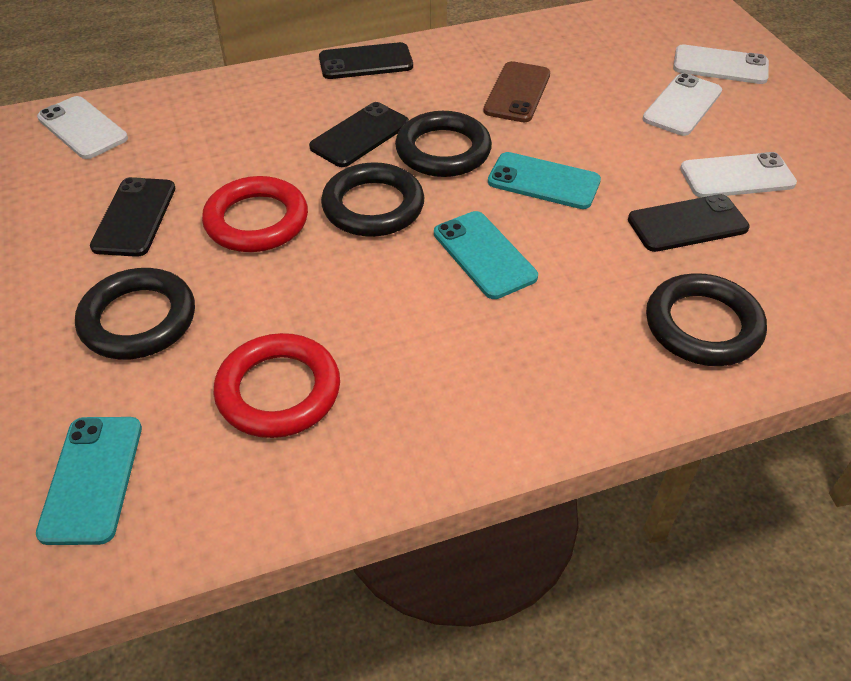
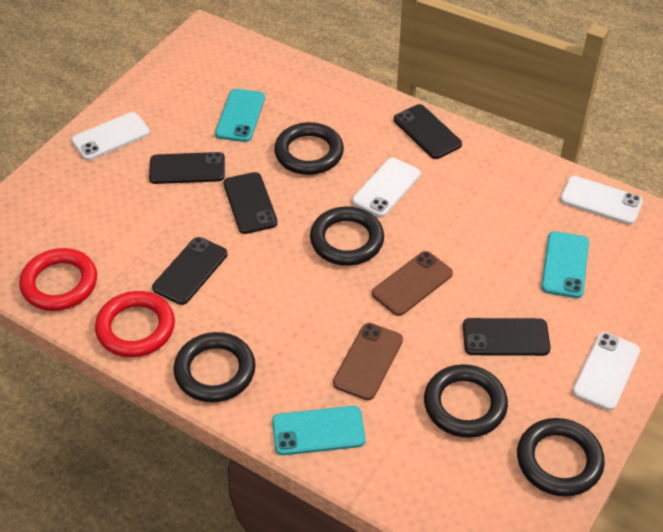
black phone: [90,177,175,257] [309,102,409,167] [319,42,413,79] [628,194,750,252] = 4 -> [149,152,225,184] [152,237,227,305] [223,172,278,234] [394,104,462,159] [463,318,551,356] = 5
black ring: [75,268,195,360] [321,162,424,237] [395,111,492,177] [646,273,767,366] = 4 -> [173,332,256,403] [274,122,344,175] [310,206,384,266] [424,364,508,438] [517,418,605,497] = 5
brown phone: [483,61,550,122] = 1 -> [333,323,403,400] [372,251,453,316] = 2

